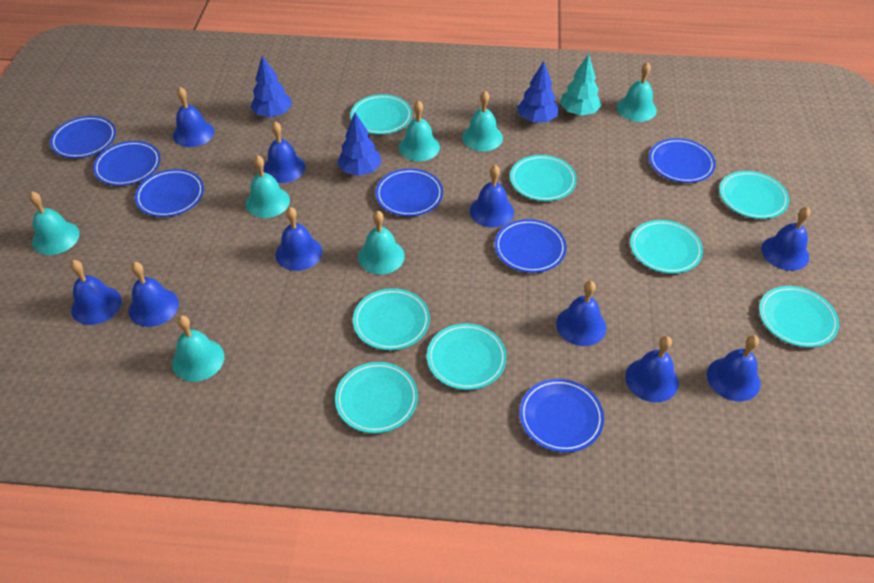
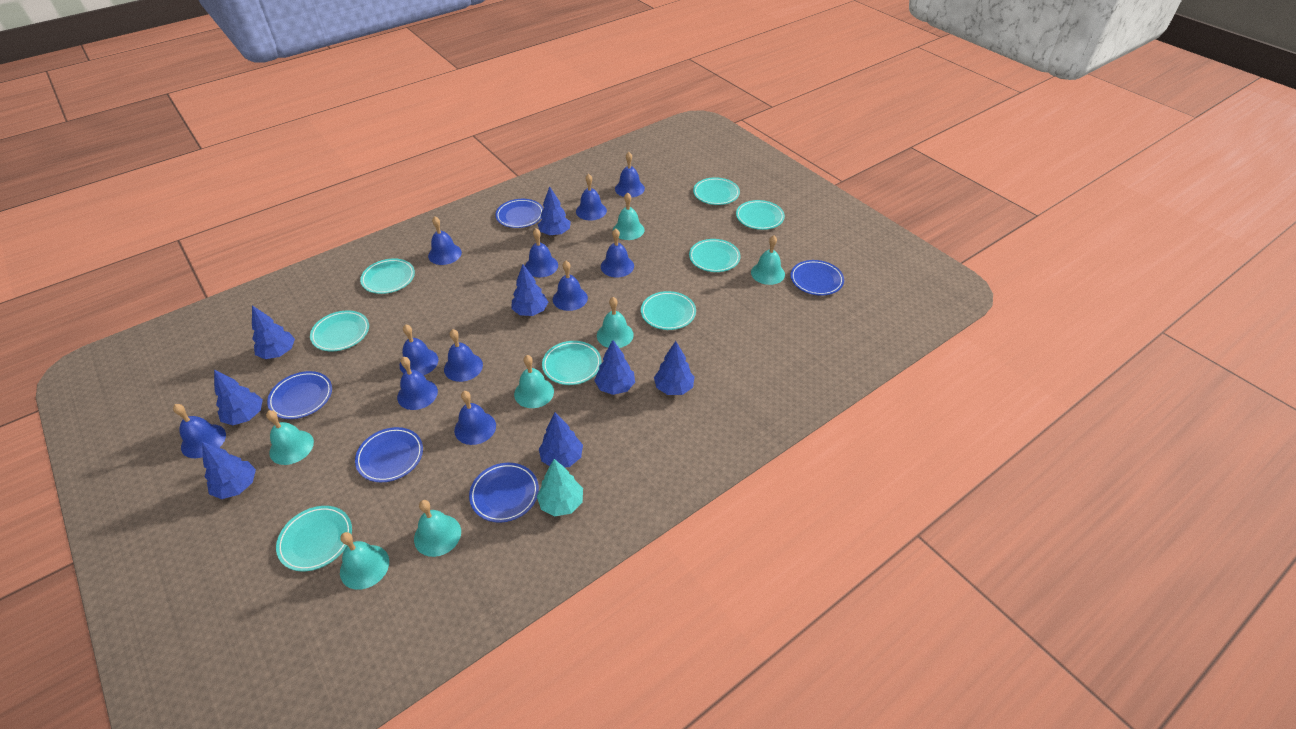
blue bell: [70,260,122,325] [129,262,179,327] [173,87,214,147] [263,121,305,183] [276,207,322,271] [470,165,514,228] [556,281,606,346] [625,336,679,402] [707,335,760,402] [761,207,810,271] = 10 -> [173,404,226,458] [397,357,438,410] [399,324,438,375] [428,217,462,265] [444,329,483,382] [454,391,496,445] [525,229,558,277] [553,261,588,311] [576,174,607,220] [601,228,634,277] [615,152,645,197] = 11
blue plate: [50,116,116,158] [93,141,161,186] [135,169,204,217] [375,169,443,216] [495,219,567,273] [519,379,604,453] [649,138,716,183] = 7 -> [267,371,332,419] [355,427,423,482] [469,463,539,523] [495,199,543,228] [790,260,844,296] = 5
blue tree: [250,56,292,117] [337,112,381,176] [517,61,558,123] = 3 -> [202,442,256,499] [214,370,263,425] [252,306,295,359] [511,264,548,316] [538,186,571,236] [539,412,583,468] [594,340,635,395] [654,341,695,395] = 8

